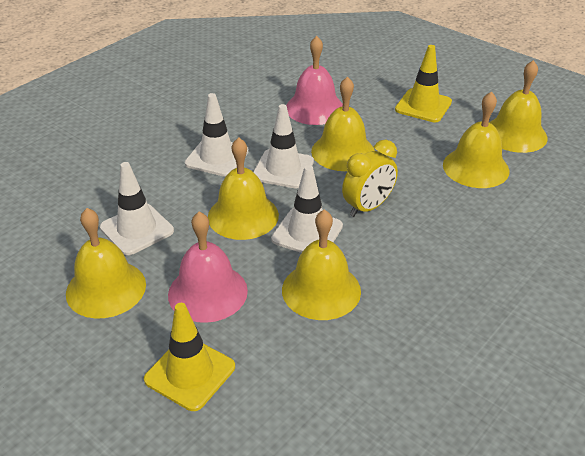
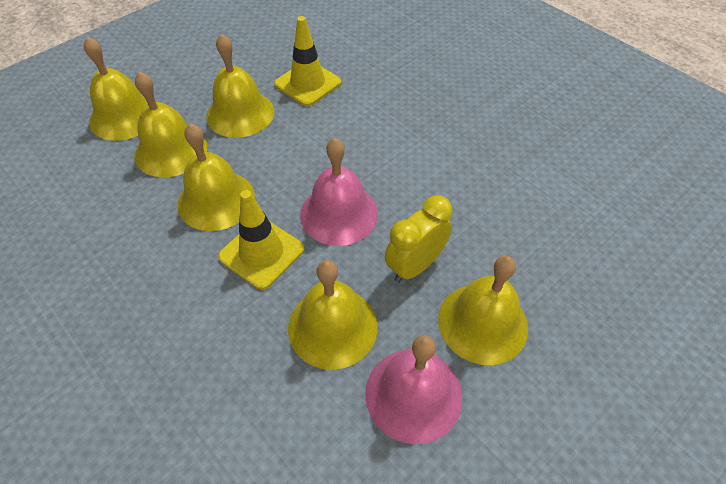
white traffic cone: [100,162,174,255] [185,93,249,177] [253,104,314,189] [271,165,343,253] = 4 -> none = 0

